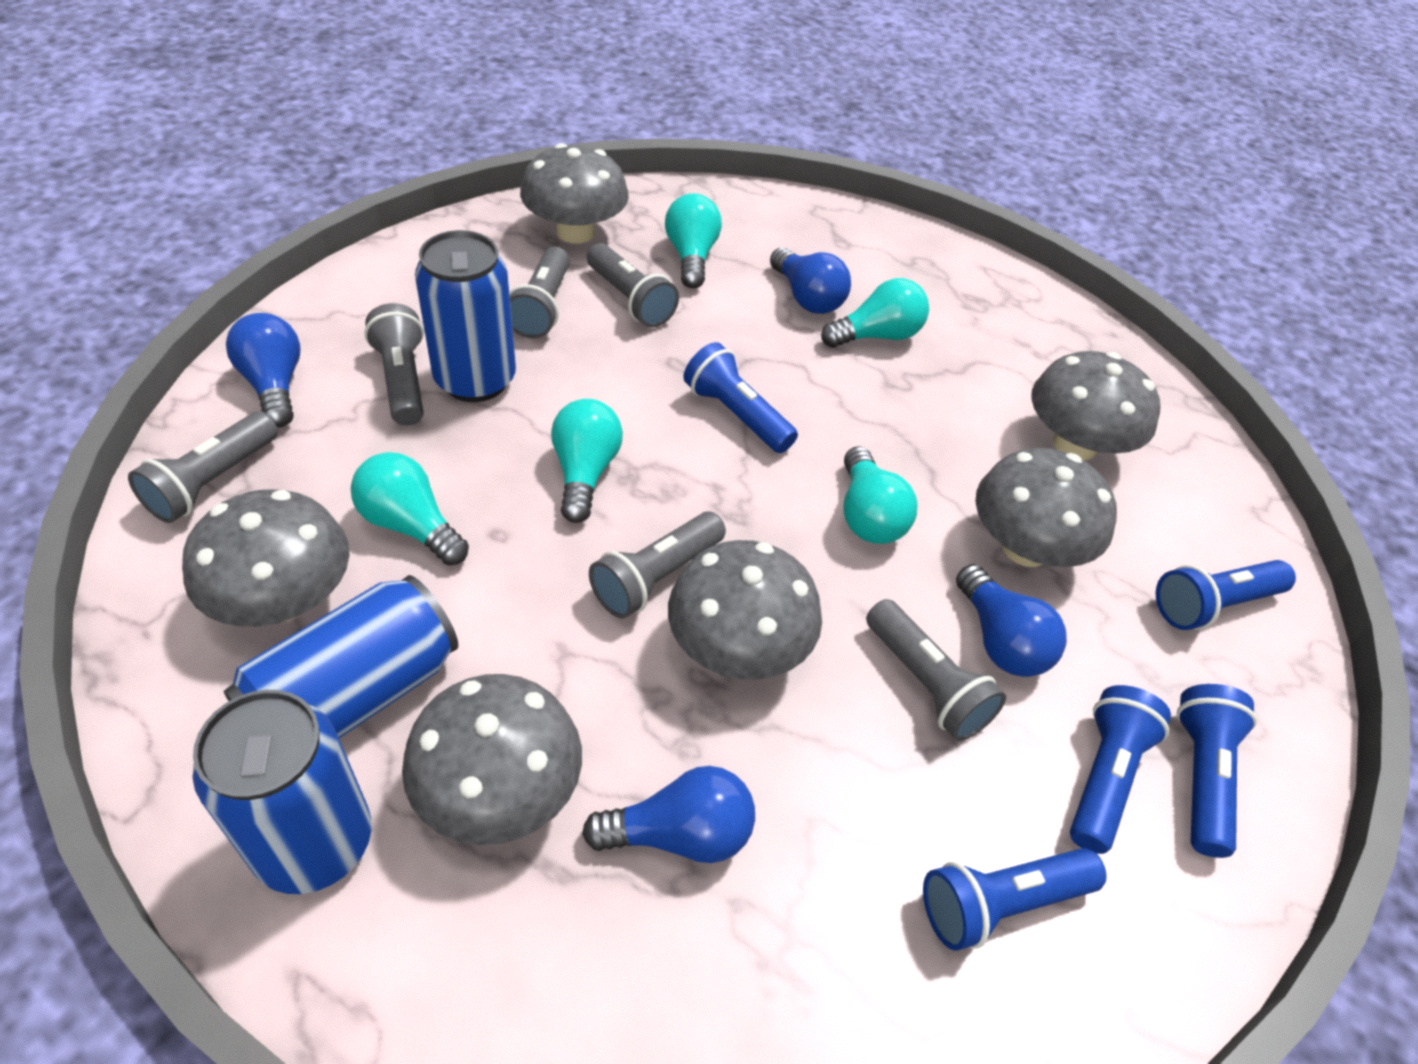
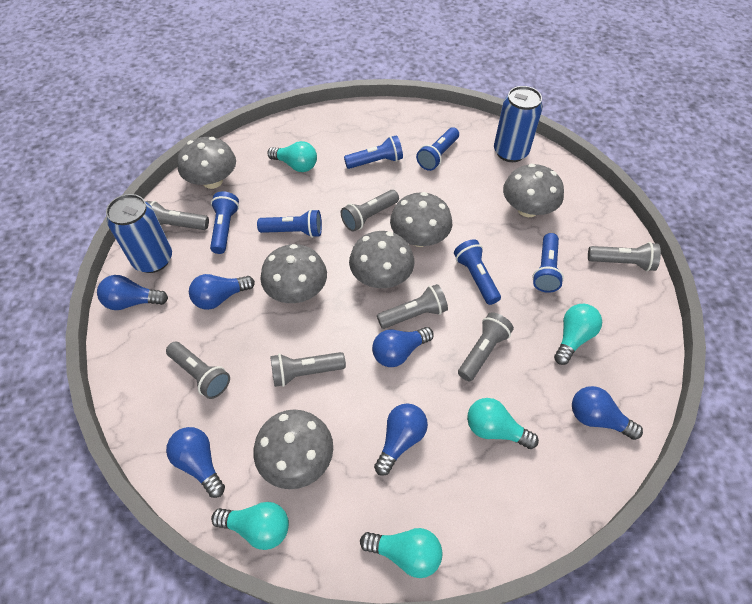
blue can: [192,690,372,894] [224,575,458,738] [415,230,516,402] = 3 -> [106,194,172,273] [494,86,543,162] = 2
blue flashlight: [683,342,798,453] [923,848,1107,951] [1070,685,1171,854] [1156,560,1296,630] [1177,684,1257,858] = 5 -> [210,191,239,254] [257,209,322,238] [344,135,403,169] [416,127,459,171] [454,239,501,305] [532,233,564,293] = 6
blue light bulb: [226,313,301,427] [582,766,755,863] [770,248,851,314] [956,564,1067,677] = 4 -> [97,275,168,310] [166,427,225,498] [189,274,255,310] [372,327,434,367] [374,403,428,476] [572,386,643,440] = 6
grey flashlight: [128,411,278,523] [364,303,424,426] [509,247,570,339] [587,243,679,327] [589,511,726,618] [866,599,1006,741] = 6 -> [146,201,209,230] [166,342,230,399] [270,352,346,387] [341,190,399,232] [377,284,448,329] [458,312,514,381] [588,242,661,271] = 7

